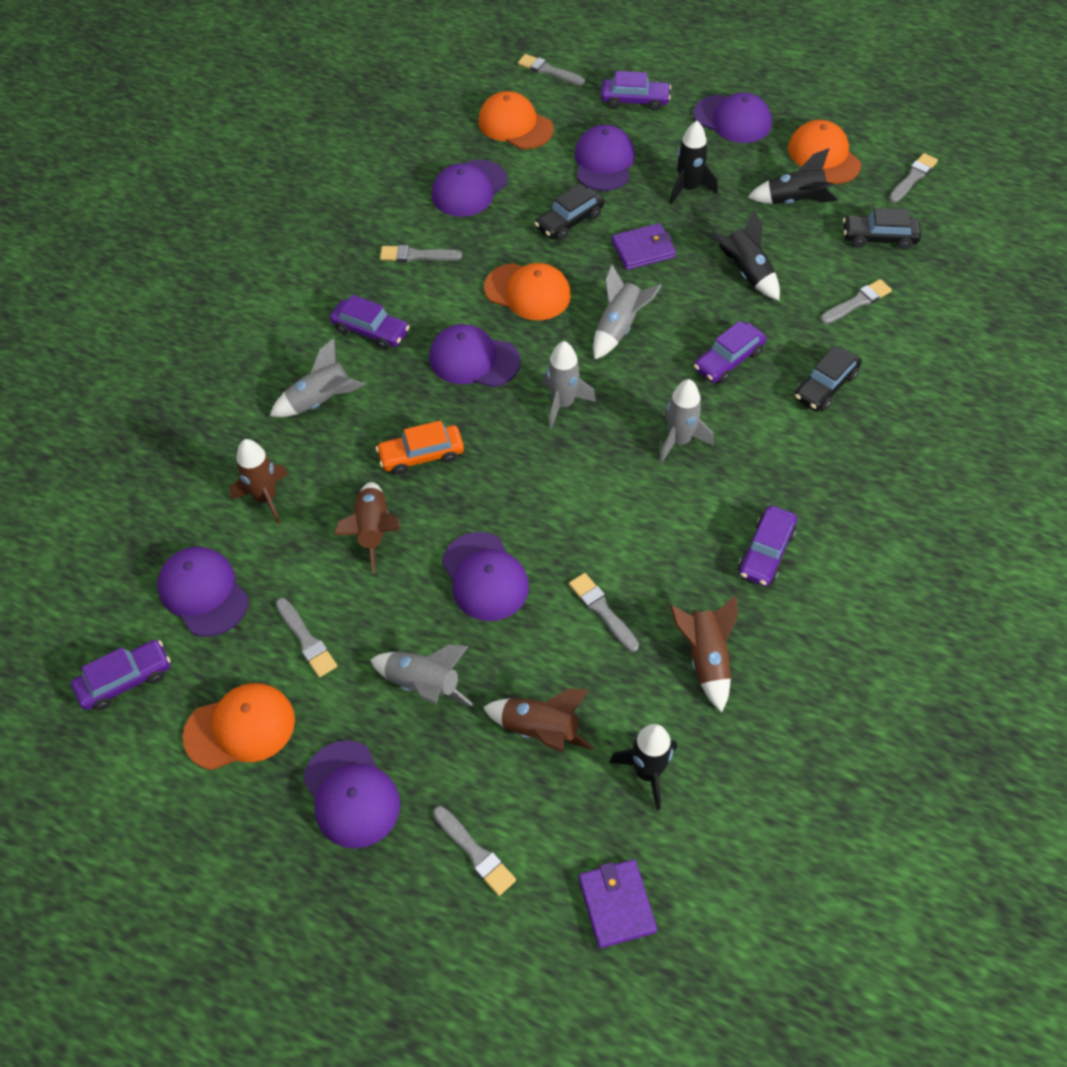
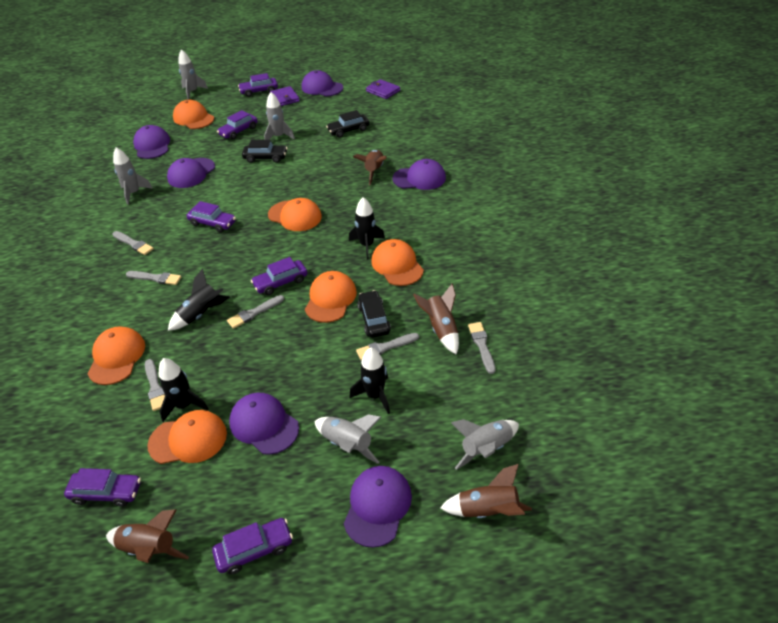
grey brush: [276,598,337,677] [380,245,462,262] [433,806,516,896] [518,54,585,85] [569,573,639,652] [820,279,892,324] [889,153,938,203] = 7 -> [113,231,154,255] [126,271,181,285] [145,359,166,411] [227,295,284,329] [356,333,419,361] [468,322,496,374] = 6
orange cap: [183,683,295,770] [478,91,553,149] [484,263,571,320] [788,120,861,184] = 4 -> [87,326,145,385] [148,410,227,464] [173,100,214,129] [268,198,322,231] [305,271,357,323] [371,239,424,286] = 6
orange car: [376,421,464,475] = 1 -> none = 0
purple cap: [157,547,249,636] [303,740,400,849] [429,324,521,387] [432,160,507,217] [442,532,529,621] [574,125,635,191] [693,93,772,143] = 7 -> [133,125,170,159] [167,158,215,188] [229,393,299,455] [302,70,343,97] [344,466,412,548] [392,159,446,190] = 6
purple car: [71,640,171,711] [330,295,410,350] [601,71,671,111] [694,321,766,383] [738,506,797,586] = 5 -> [64,468,141,507] [187,201,236,232] [212,518,293,575] [217,110,258,140] [238,73,278,97] [251,257,307,295] = 6

